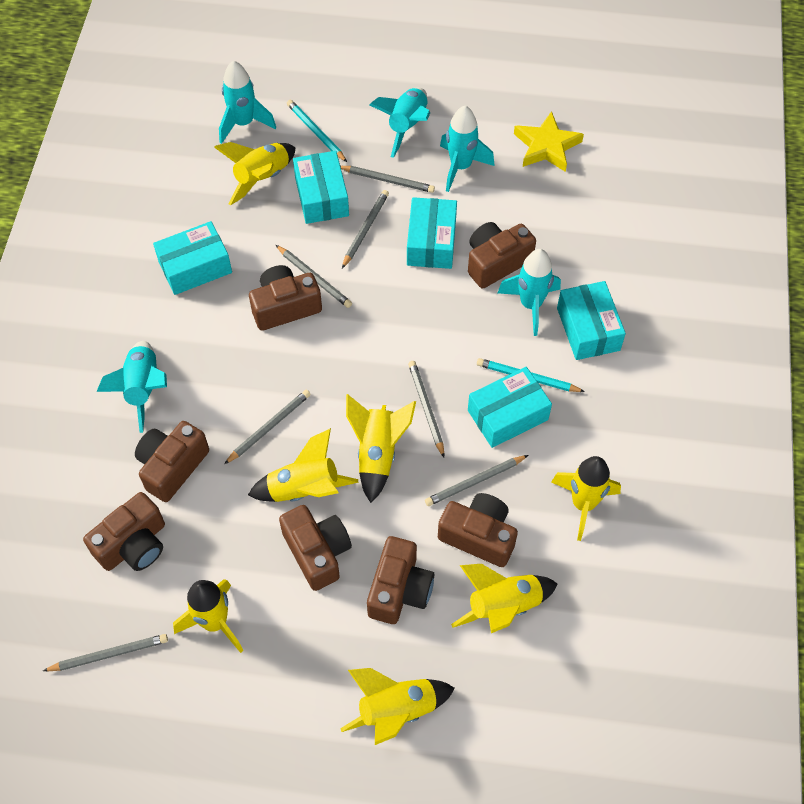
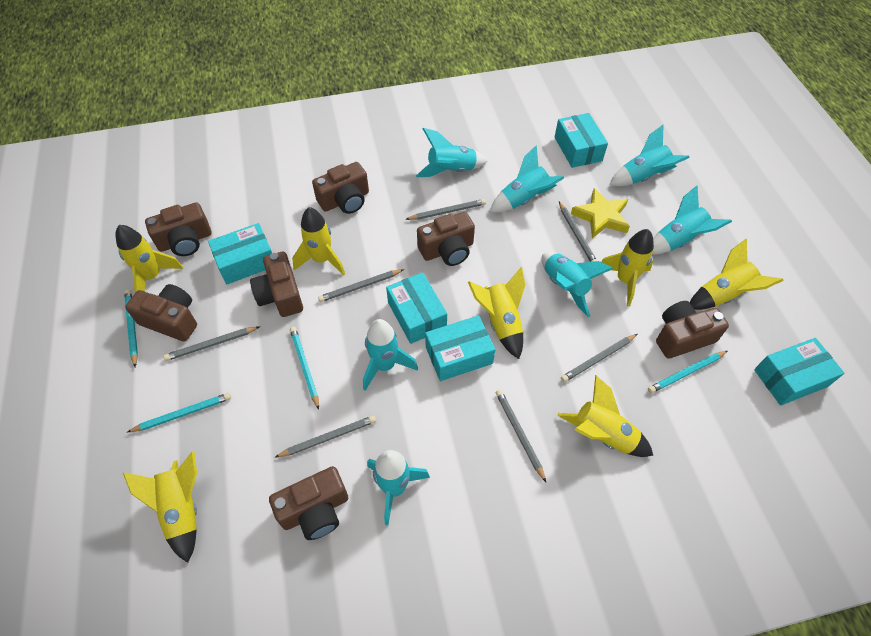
turquoise pencil: [287,100,347,162] [477,358,585,392] = 2 -> [124,289,138,367] [127,393,231,432] [290,327,319,410] [648,351,727,393] = 4
turquoise rocket: [96,341,167,433] [219,61,276,144] [369,87,430,158] [440,106,495,192] [498,249,561,336] = 5 -> [363,319,418,391] [367,450,430,525] [416,128,488,177] [490,145,564,212] [541,252,613,317] [609,124,690,186] [652,185,732,255] = 7

